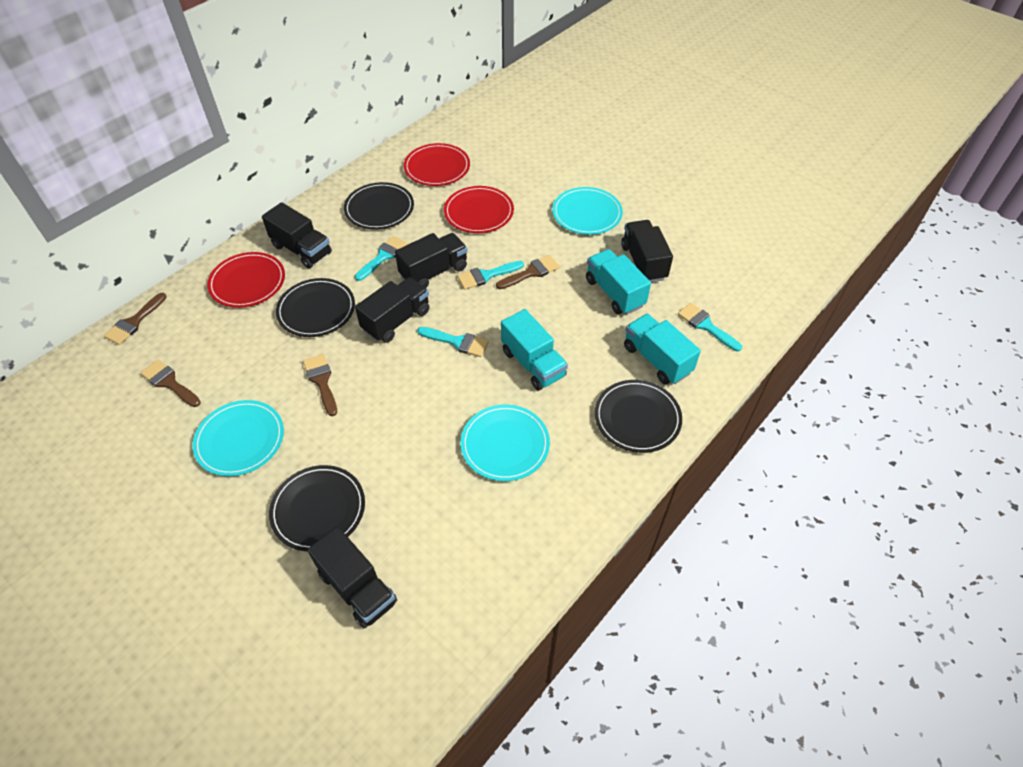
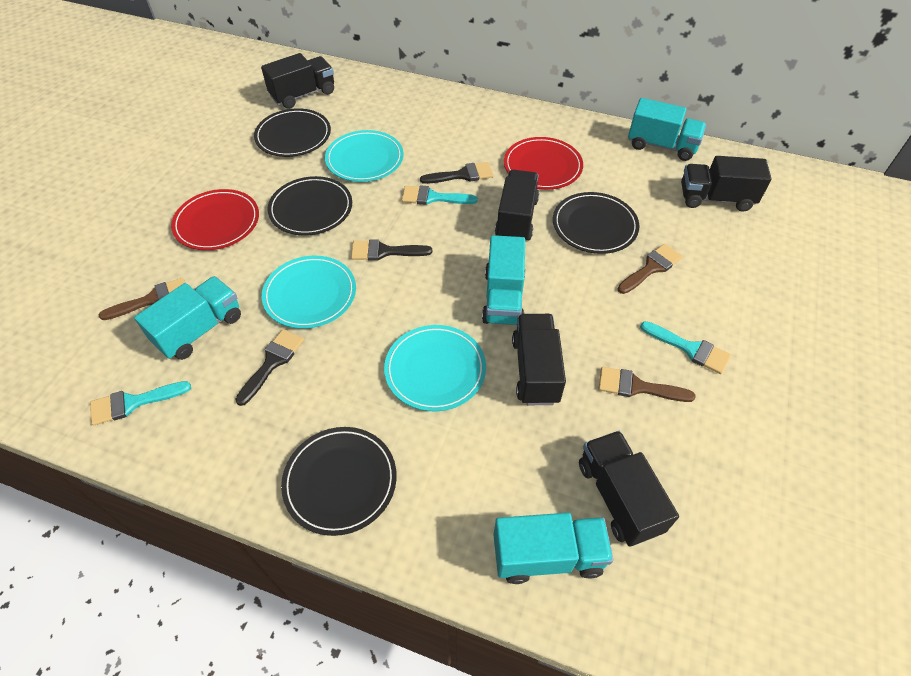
black brush: none = 0 -> [235,329,304,406] [351,239,432,261] [420,162,494,184] = 3
brown brush: [104,293,167,345] [141,360,201,407] [303,354,337,416] [496,255,560,289] = 4 -> [98,278,185,320] [599,367,695,402] [618,244,683,294] = 3
red plate: [207,252,285,308] [404,143,470,186] [444,186,514,233] = 3 -> [171,189,259,250] [504,137,583,190] = 2
turquoise brush: [355,236,408,281] [417,327,489,357] [457,261,524,290] [678,303,742,352] = 4 -> [90,381,191,426] [402,186,478,205] [640,321,731,374] = 3
turquoise truck: [501,309,568,390] [586,249,651,314] [624,314,701,384] = 3 -> [134,276,241,360] [482,235,525,325] [493,513,614,584] [628,98,706,161] = 4

